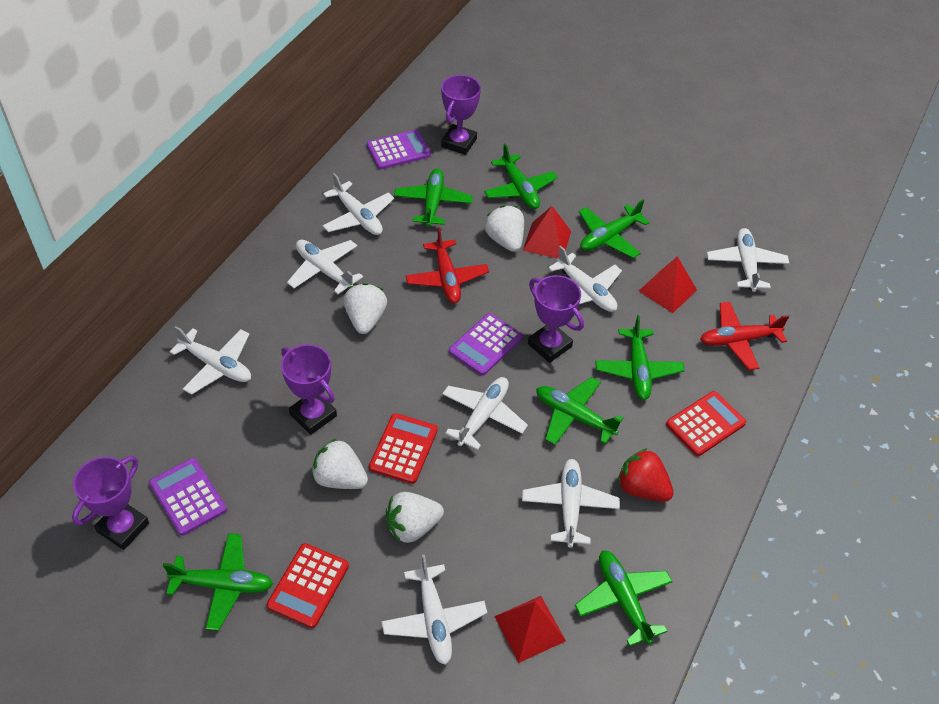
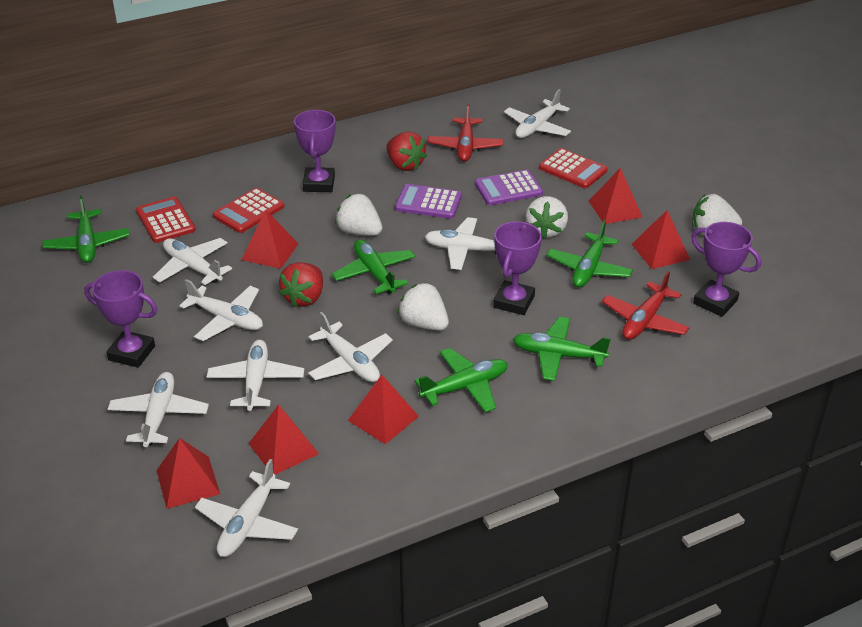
green plane: [163,533,273,631] [394,168,473,227] [484,144,558,209] [536,377,623,445] [575,550,672,646] [579,200,650,258] [595,315,685,400] = 7 -> [42,196,130,263] [332,239,415,294] [415,348,508,412] [513,317,611,381] [547,220,633,288] = 5
purple calculator: [149,458,227,536] [367,130,431,169] [449,313,523,376] = 3 -> [395,184,462,219] [475,170,543,205] = 2
red pyramid: [494,596,566,663] [523,206,571,258] [639,256,697,313] = 3 -> [157,438,220,509] [241,210,299,269] [249,404,319,474] [348,375,419,444] [589,168,643,224] [632,210,690,269] = 6
red strawberry: [618,448,674,502] = 1 -> [279,262,323,307] [386,132,427,171] = 2

